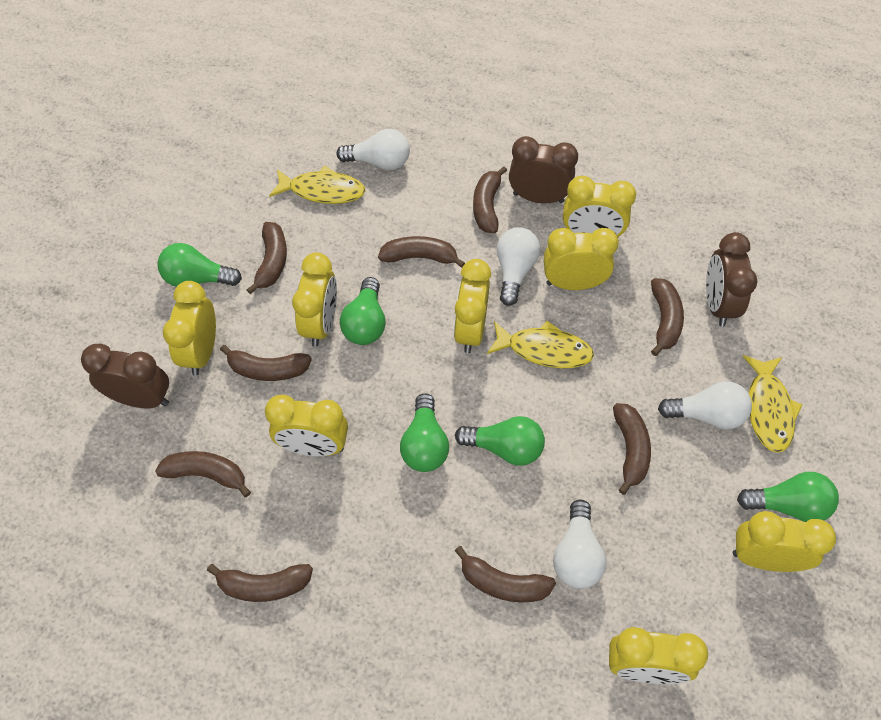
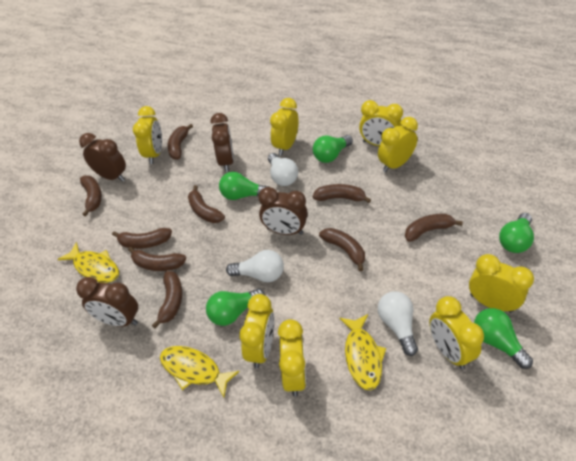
brown clock: [81,344,169,409] [509,136,578,203] [706,232,758,327] = 3 -> [76,277,138,327] [79,133,126,182] [211,113,234,172] [258,187,308,235] = 4
white light bulb: [336,129,410,170] [497,227,541,306] [553,500,606,589] [658,381,752,430] = 4 -> [226,250,284,282] [268,153,298,186] [378,291,418,356] = 3

